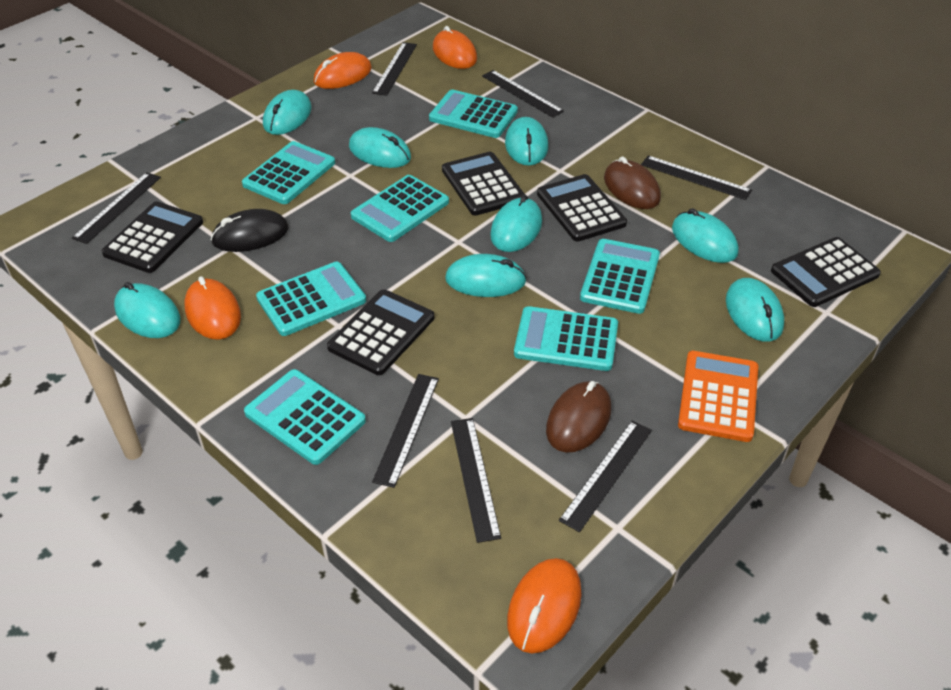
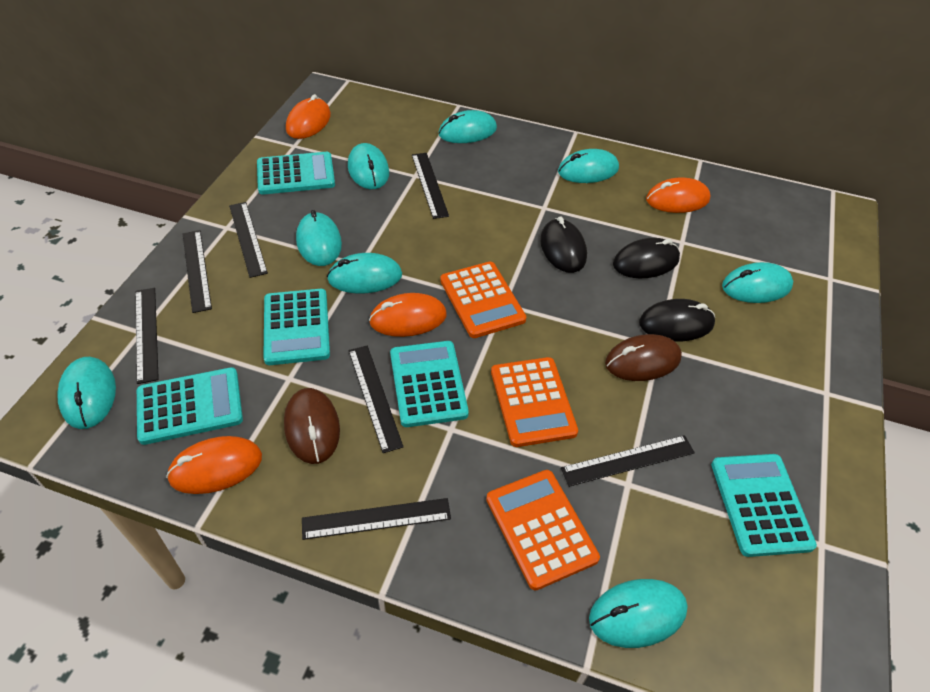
black calculator: [102,201,203,273] [327,289,434,375] [442,152,525,216] [537,174,627,241] [771,237,881,307] = 5 -> none = 0
black mouse: [211,209,288,252] = 1 -> [540,216,587,273] [613,238,680,278] [639,299,715,341] = 3
orange calculator: [678,351,758,442] = 1 -> [440,262,526,338] [486,470,600,591] [491,357,578,447] = 3
turquoise calculator: [242,141,335,204] [244,369,366,465] [256,262,366,336] [351,175,449,242] [429,90,518,138] [514,306,618,371] [580,239,660,314] = 7 -> [137,367,243,445] [257,152,335,195] [263,289,330,365] [390,341,469,427] [711,454,817,557] = 5

